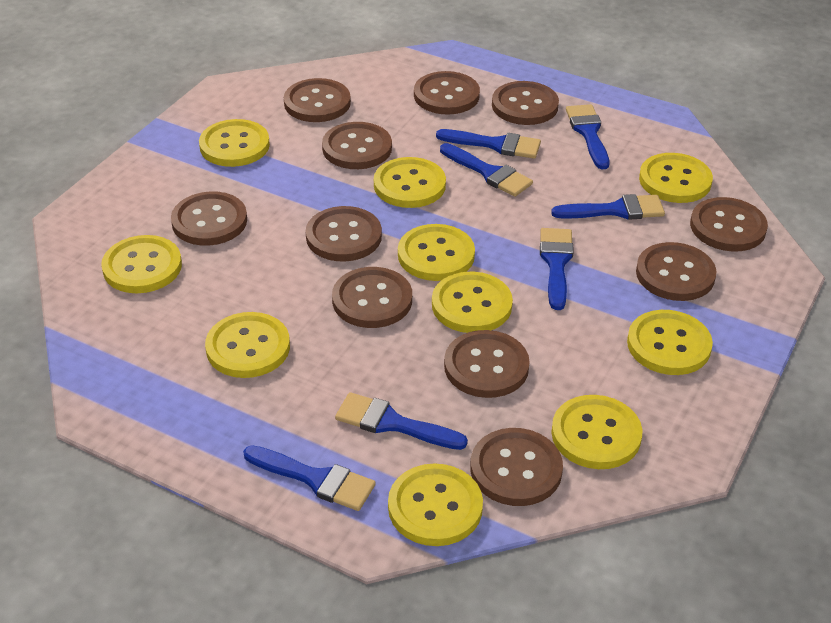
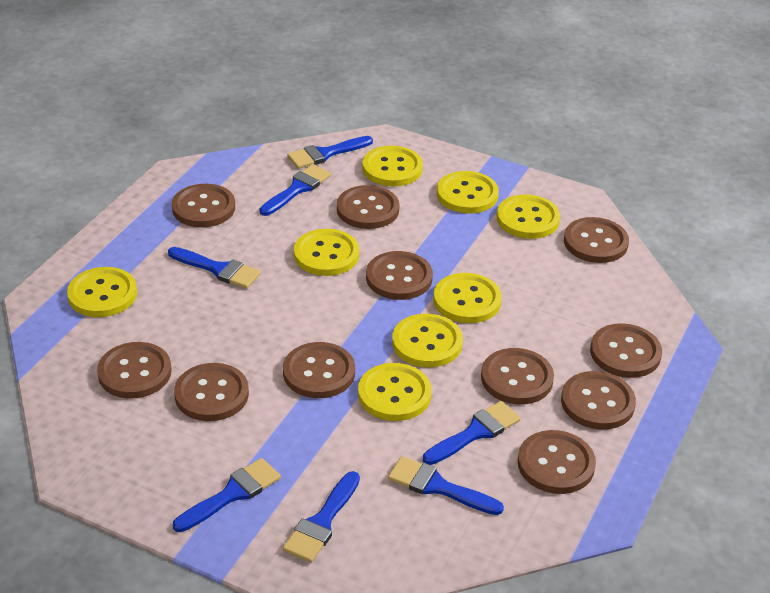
yellow button: [101,235,182,293] [199,119,270,167] [205,312,290,378] [374,157,446,208] [388,463,483,546] [398,224,475,281] [432,272,513,333] [551,395,642,469] [627,310,713,375] [639,153,713,203] = 10 -> [67,267,137,317] [294,229,359,276] [358,363,432,421] [362,146,423,186] [392,314,463,367] [433,273,502,323] [437,171,499,213] [497,195,560,239] = 8

